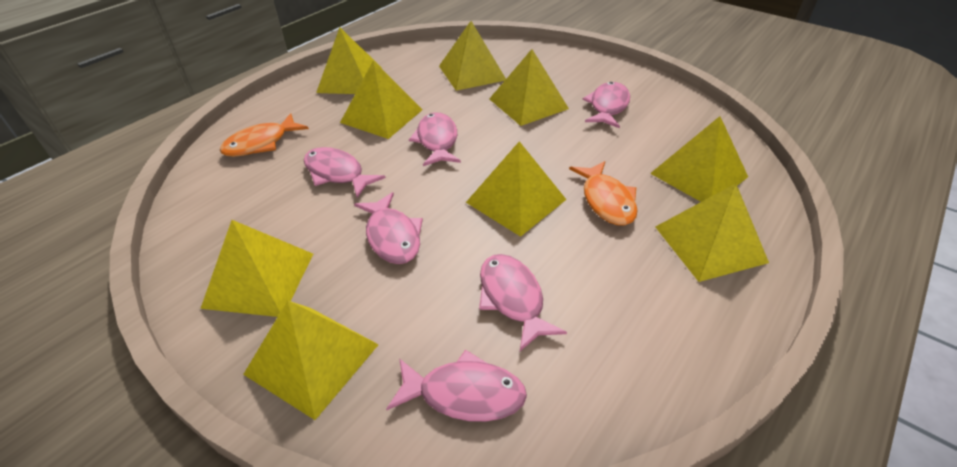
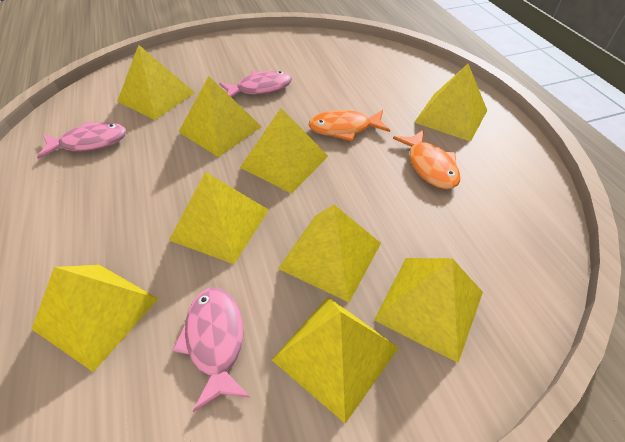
pink fish: [304,147,386,198] [354,192,423,264] [386,350,527,422] [409,112,461,166] [479,254,567,351] [582,82,630,129] = 6 -> [37,121,127,159] [172,288,250,412] [219,71,292,98] = 3

